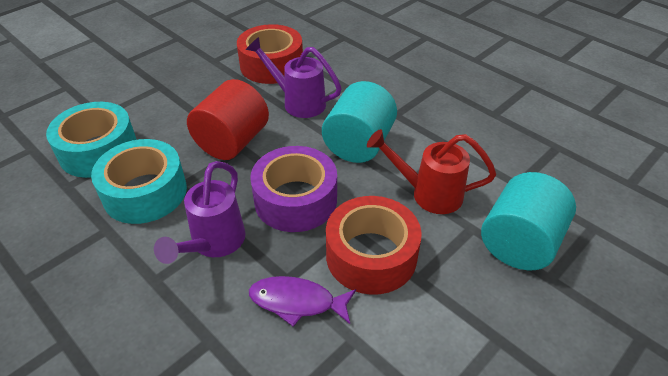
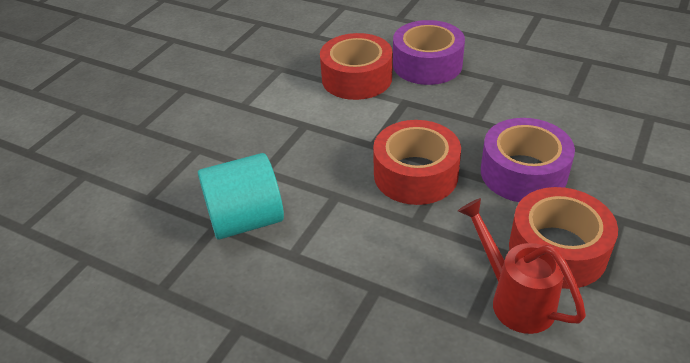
purple fish: [249,276,356,327] = 1 -> none = 0
purple tape: [250,146,337,232] = 1 -> [393,20,465,85] [481,118,575,202] = 2
purple watering can: [154,161,246,264] [246,37,342,118] = 2 -> none = 0
red cylinder: [187,79,269,160] = 1 -> none = 0
red tape: [237,24,303,84] [326,196,422,295] = 2 -> [320,33,393,100] [373,120,461,205] [509,187,618,289] = 3
turquoise cylinder: [322,81,397,163] [481,172,576,270] = 2 -> [198,153,284,240] = 1
turquoise tape: [46,102,137,178] [91,139,187,224] = 2 -> none = 0

